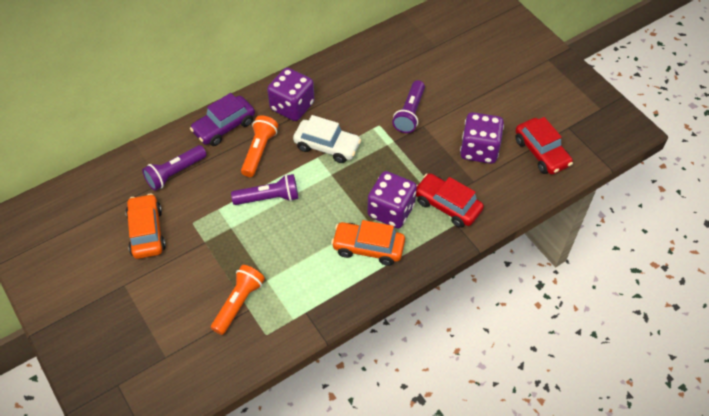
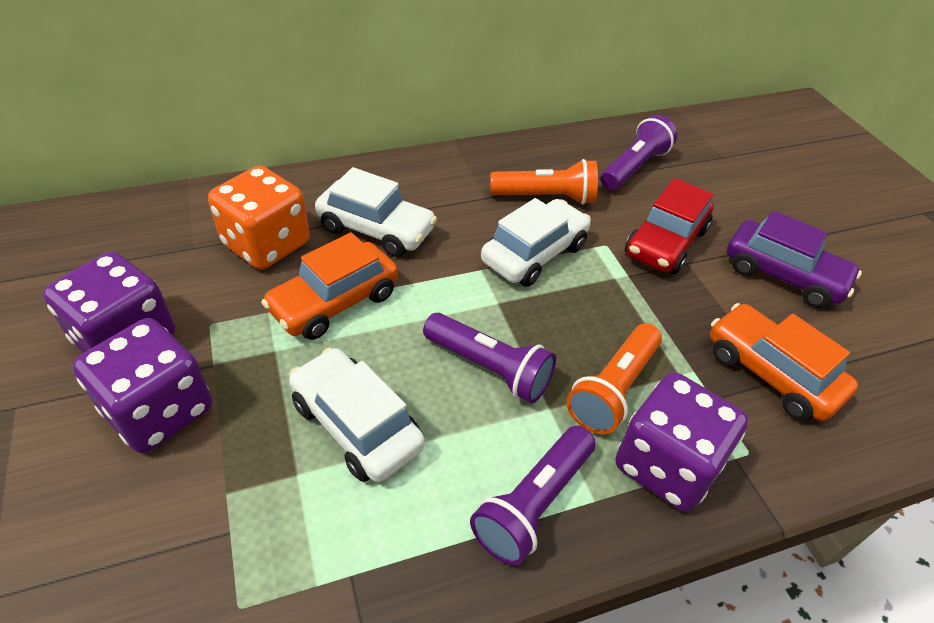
orange dice: none = 0 -> [208,166,310,270] = 1
red car: [416,173,484,228] [515,117,573,175] = 2 -> [625,178,713,274] = 1
white car: [293,115,361,163] = 1 -> [289,347,425,482] [315,167,437,257] [481,198,591,287] = 3

